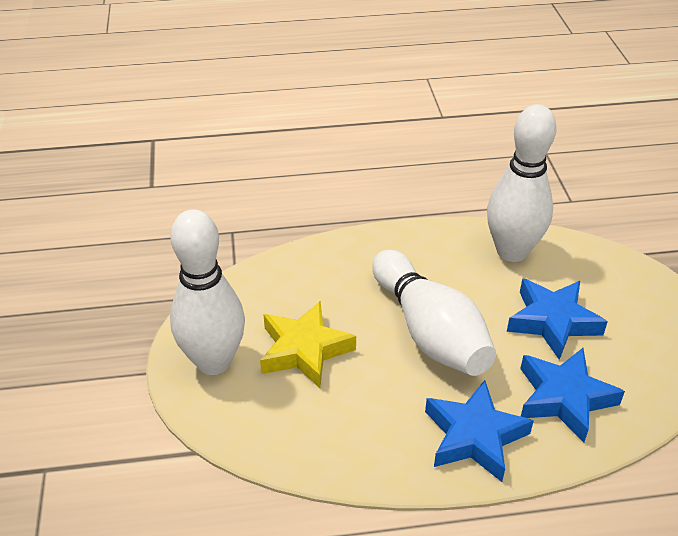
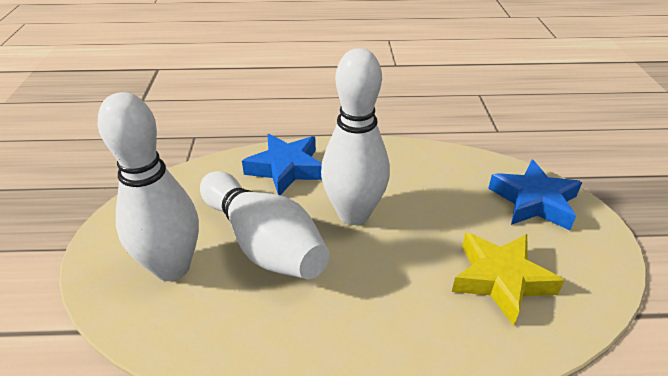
blue star: [425,380,534,482] [507,278,608,360] [520,348,625,443] = 3 -> [242,134,322,195] [488,160,582,230] = 2

